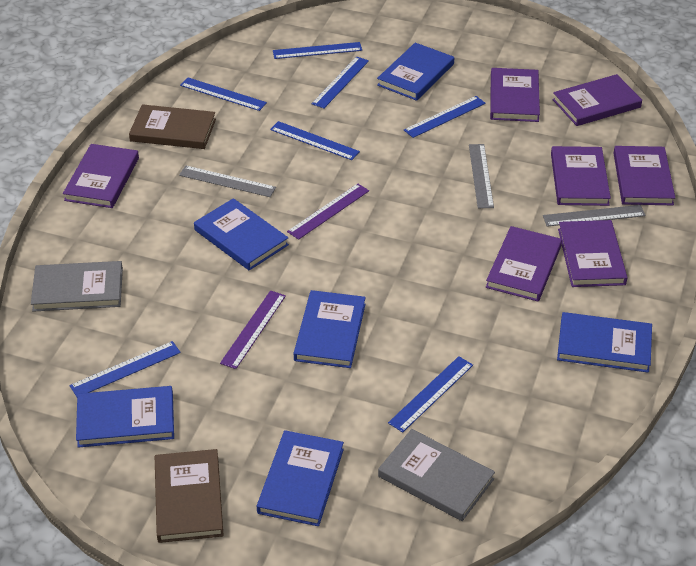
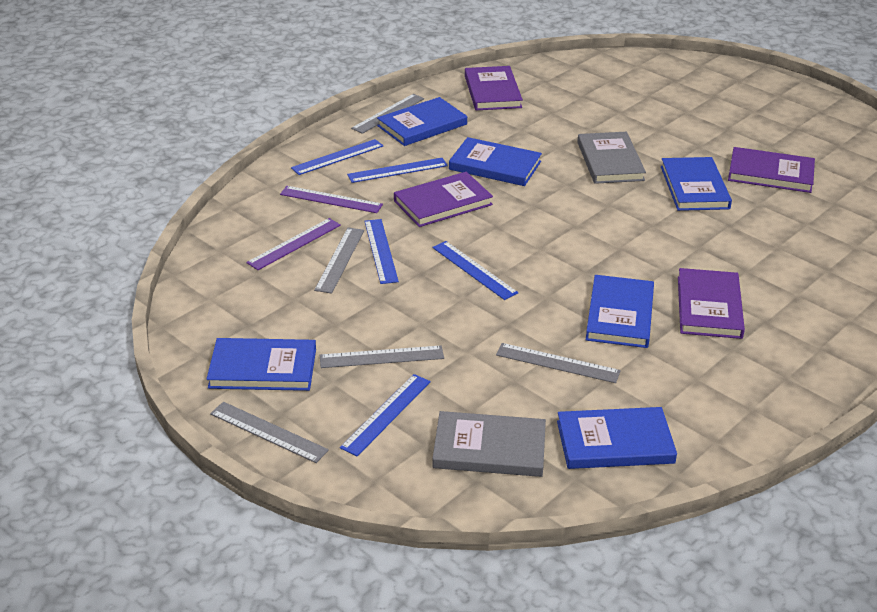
blue ruler: [70,341,181,397] [180,78,267,111] [270,121,360,160] [273,42,362,59] [311,56,369,108] [388,356,473,433] [404,96,486,138] = 7 -> [291,139,383,175] [340,374,431,456] [347,158,448,183] [364,219,399,284] [432,241,518,300] = 5
brown book: [129,104,216,149] [155,449,224,543] = 2 -> none = 0
grey ruler: [179,166,276,197] [469,144,494,208] [543,205,646,227] = 3 -> [210,402,329,463] [314,228,364,294] [320,346,444,368] [351,94,424,134] [496,343,621,383] = 5
purple book: [63,144,139,208] [486,226,562,301] [490,68,540,122] [551,146,611,206] [552,74,642,126] [558,220,628,287] [613,146,675,205] = 7 -> [394,172,493,227] [465,66,523,110] [678,268,745,339] [728,147,815,193] = 4

